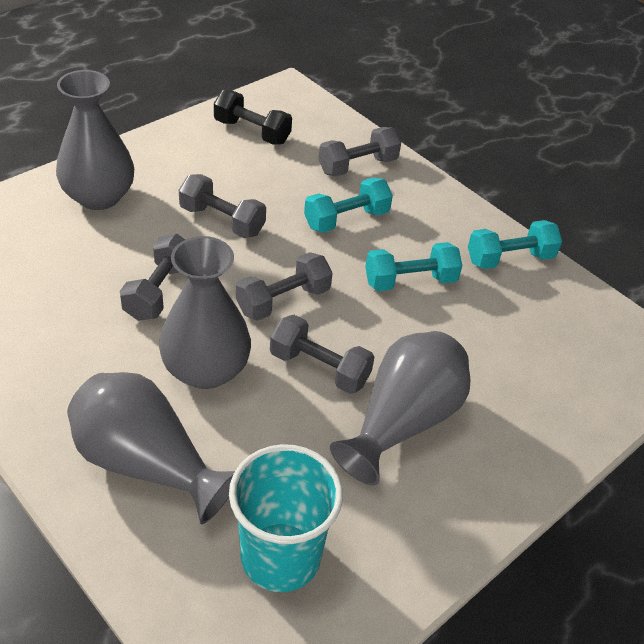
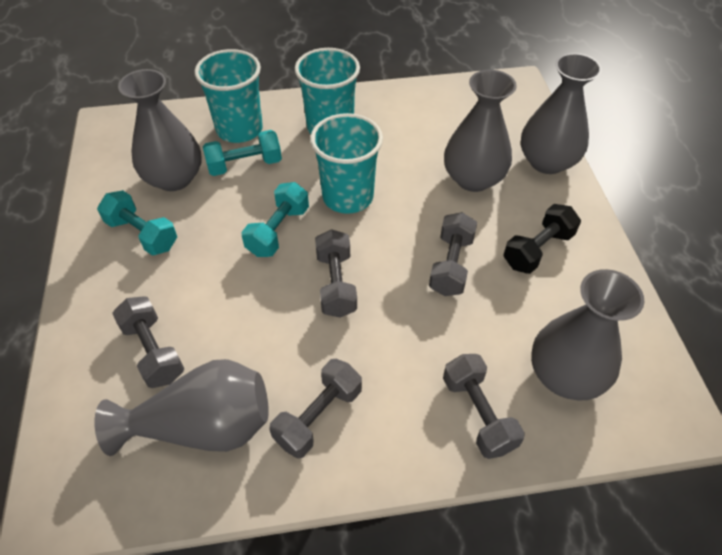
grey vase: [56,70,134,210] [67,372,235,524] [159,236,251,389] [330,331,470,485] = 4 -> [95,359,269,456] [118,69,202,191] [444,70,517,192] [521,53,602,174] [531,269,644,401] = 5
turquoise cup: [229,444,343,592] = 1 -> [194,49,263,143] [295,48,360,134] [310,113,383,214] = 3

